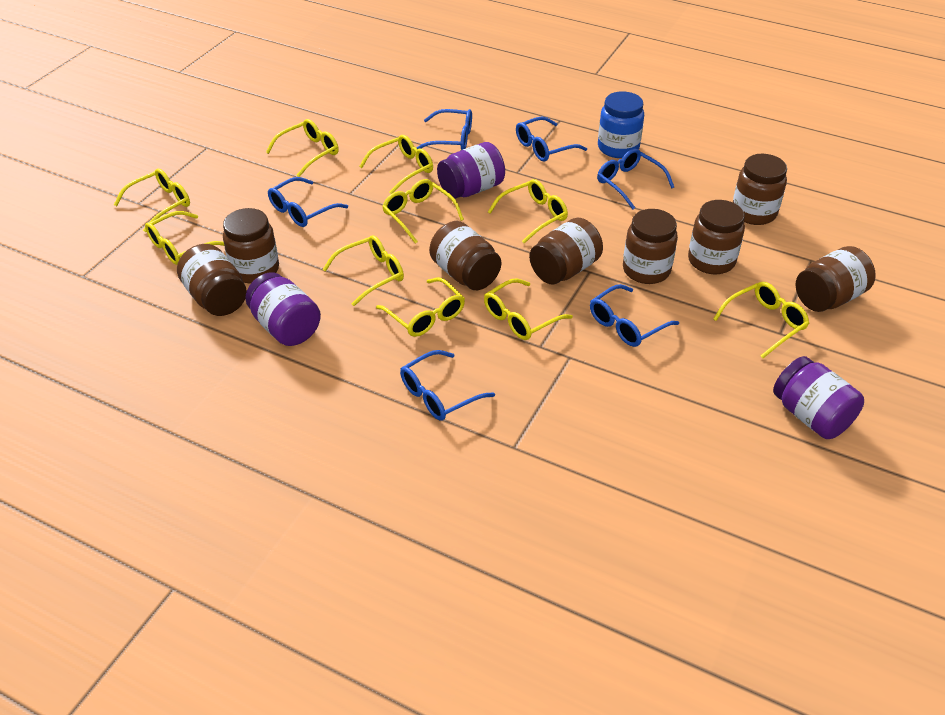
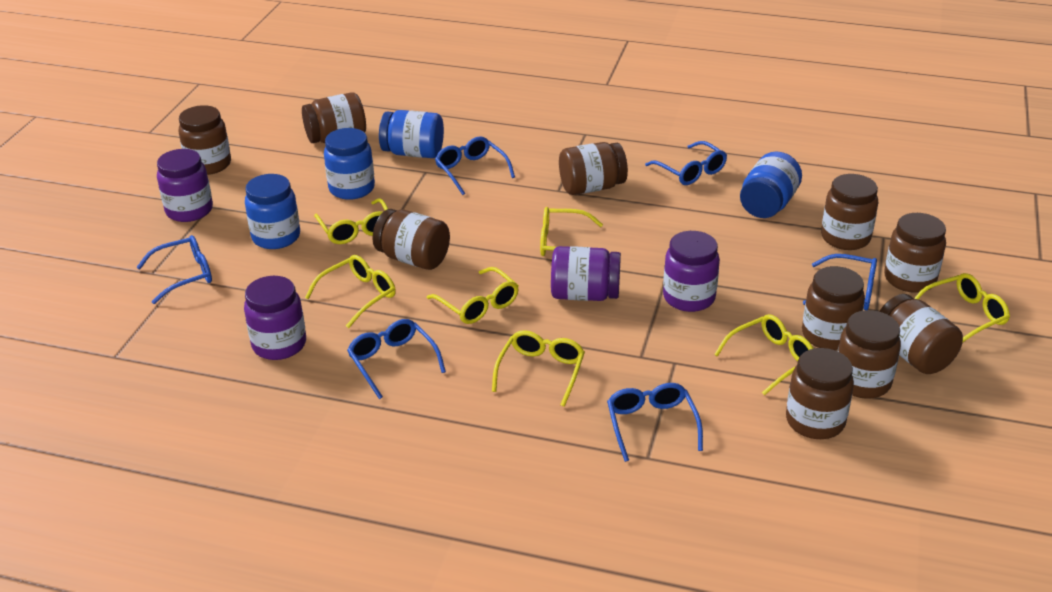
blue jar: [598,91,644,158] = 1 -> [245,174,300,249] [324,128,375,200] [379,110,444,158] [740,152,802,218] = 4
brown jar: [177,244,247,316] [223,208,279,284] [429,221,501,290] [529,217,603,284] [623,209,678,284] [688,200,745,274] [733,154,787,225] [796,246,876,312] = 8 -> [179,105,231,175] [302,92,366,143] [373,209,450,270] [559,142,628,195] [786,348,854,439] [802,266,865,351] [821,174,878,250] [838,310,901,398] [879,294,963,374] [884,213,946,293] = 10
purple jar: [245,272,321,346] [437,142,505,199] [773,356,864,439] = 3 -> [157,149,213,222] [244,276,306,360] [551,246,621,301] [663,231,720,312] = 4
yellow glasses: [114,169,190,232] [145,211,224,265] [266,119,339,177] [323,235,404,306] [359,135,433,194] [376,277,465,337] [382,179,464,244] [484,278,573,340] [488,179,568,243] [713,282,810,358] = 10 -> [305,255,396,328] [314,198,388,244] [427,267,519,324] [492,330,585,407] [540,207,603,256] [714,314,814,395] [914,273,1010,342] = 7

